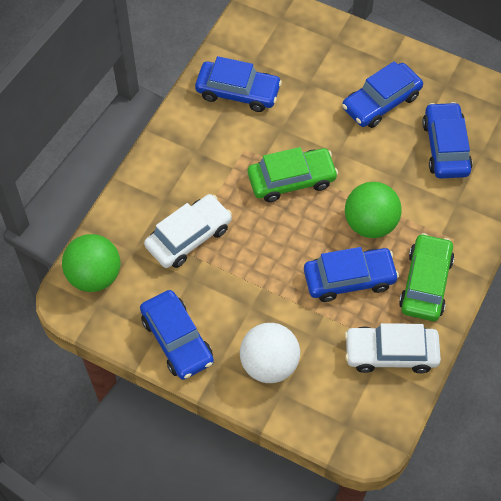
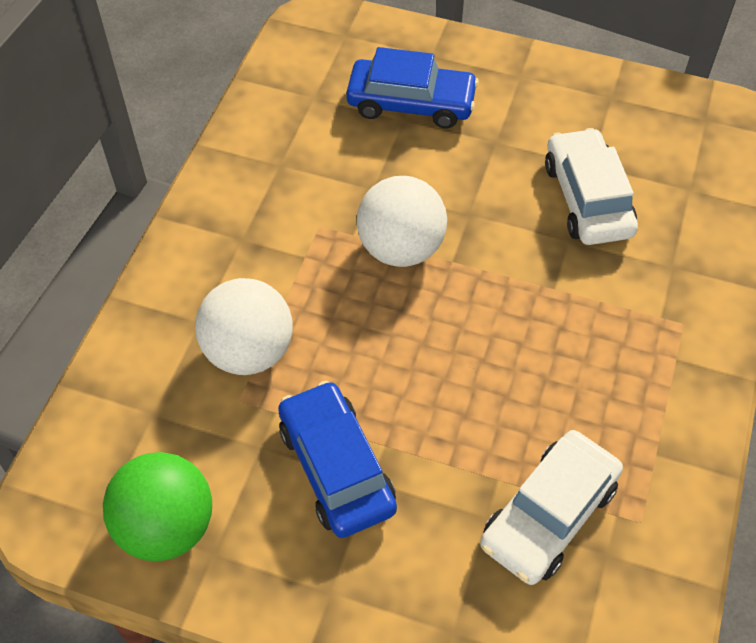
blue car: [140,290,214,380] [195,56,282,112] [304,247,399,302] [342,61,423,128] [422,102,473,179] = 5 -> [278,381,397,538] [346,47,479,128] = 2
green ball: [62,234,121,292] [345,182,402,238] = 2 -> [103,452,212,561] = 1
green car: [248,147,338,202] [399,233,454,321] = 2 -> none = 0
white ball: [240,323,300,383] = 1 -> [195,278,293,375] [357,176,447,267] = 2

